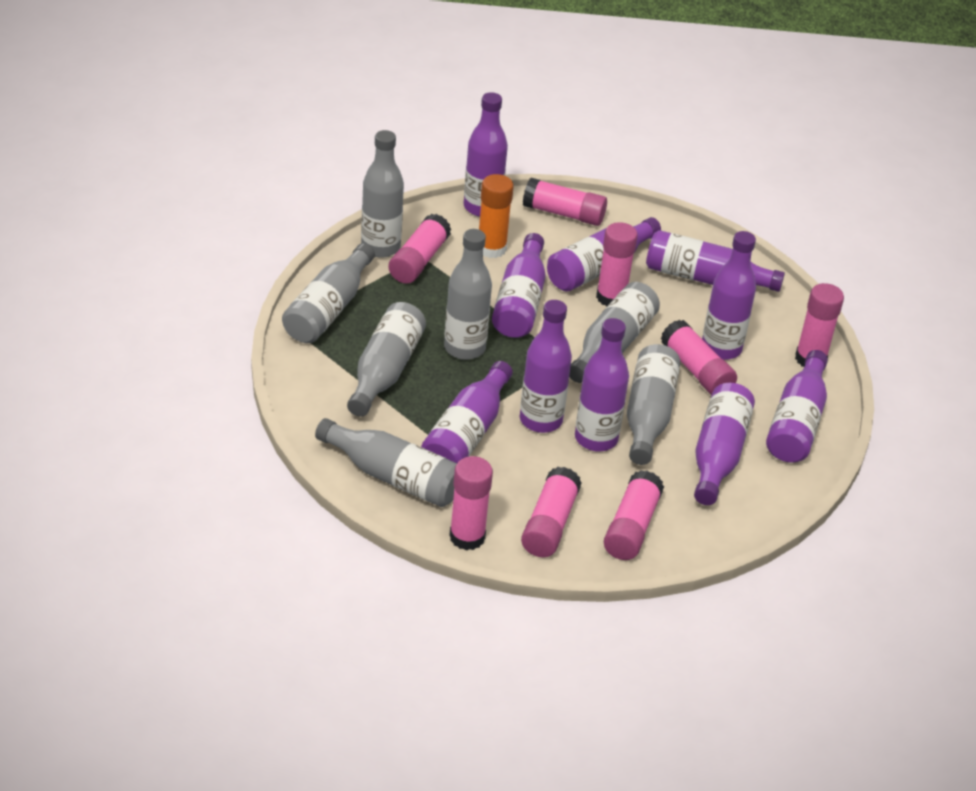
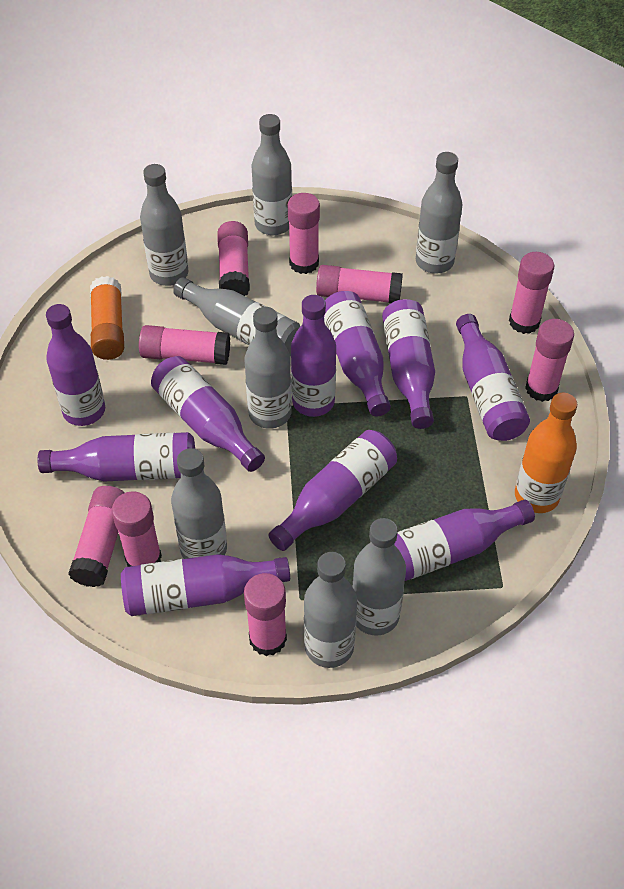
grey bottle: [282,243,375,343] [315,418,457,507] [347,302,426,416] [361,130,404,258] [444,229,492,360] [569,282,660,383] [627,344,680,465] = 7 -> [140,164,188,286] [171,448,227,559] [173,277,300,356] [244,307,292,429] [251,114,292,235] [304,552,357,668] [352,518,406,636] [416,152,462,274] = 8
orange bottle: none = 0 -> [515,393,577,513] = 1
pink glue stick: [389,214,451,284] [449,456,493,550] [521,467,582,557] [523,178,607,226] [596,222,638,306] [604,470,664,560] [661,319,737,395] [795,283,844,367] = 8 -> [68,486,125,587] [112,491,162,567] [139,325,230,365] [217,221,250,296] [244,573,287,656] [288,193,320,274] [316,265,403,303] [509,252,554,334] [525,319,574,402] = 9

